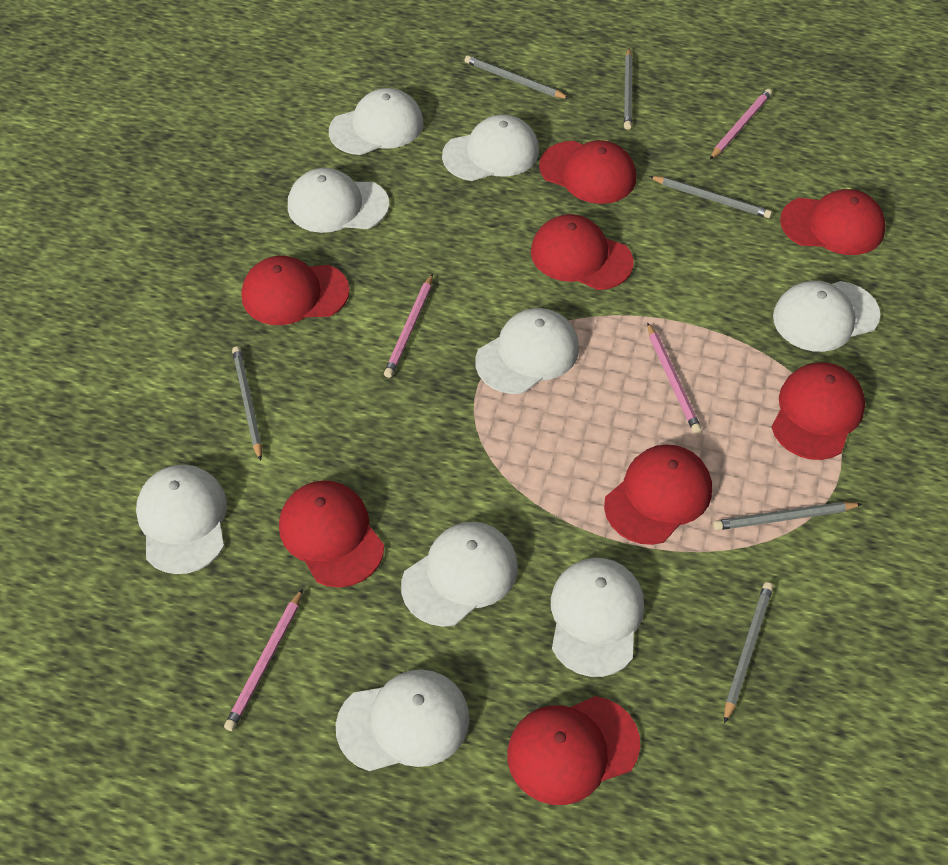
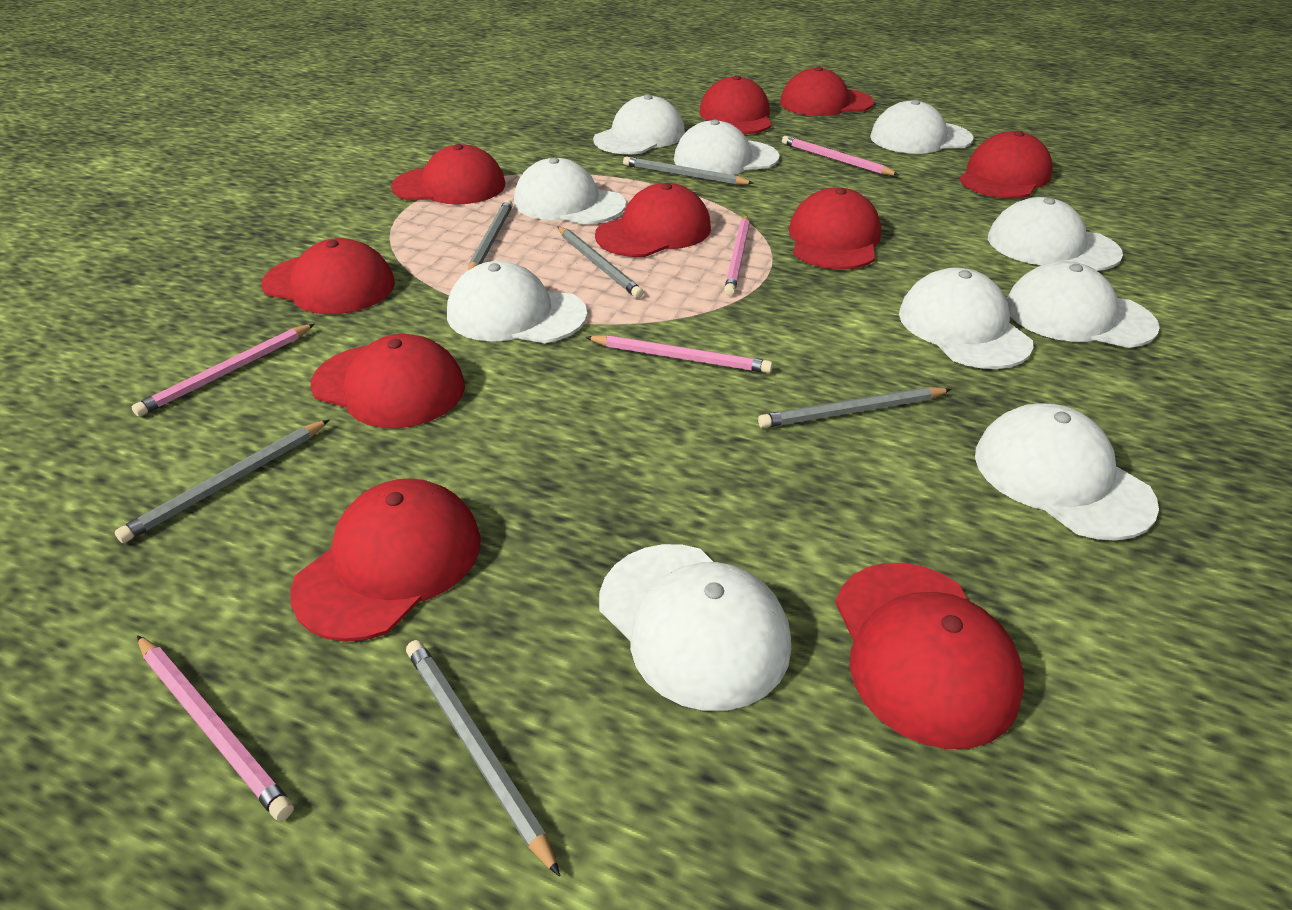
pink pencil: [224,588,303,731] [384,274,433,378] [647,322,702,434] [710,89,772,159] = 4 -> [132,324,315,417] [137,635,294,821] [585,335,773,373] [724,215,750,296] [782,136,899,175] = 5
red cap: [242,256,350,325] [279,481,384,588] [507,696,640,805] [531,214,634,290] [539,140,636,204] [604,444,712,545] [771,362,865,460] [780,189,886,255] = 8 -> [262,238,395,314] [290,478,481,642] [310,334,465,428] [391,144,505,205] [595,183,711,257] [699,75,772,134] [780,67,874,116] [789,187,881,270] [835,563,1024,749] [959,131,1053,198] = 10
white cap: [136,465,227,574] [288,168,389,233] [329,88,424,155] [336,669,470,771] [401,522,518,627] [442,114,539,181] [475,308,579,394] [551,558,644,677] [773,281,880,352] = 9 -> [447,261,587,343] [514,158,626,225] [593,95,685,154] [599,544,791,711] [674,120,779,175] [870,100,973,154] [899,268,1033,369] [975,403,1159,541] [988,197,1123,271] [1007,261,1160,348] = 10

